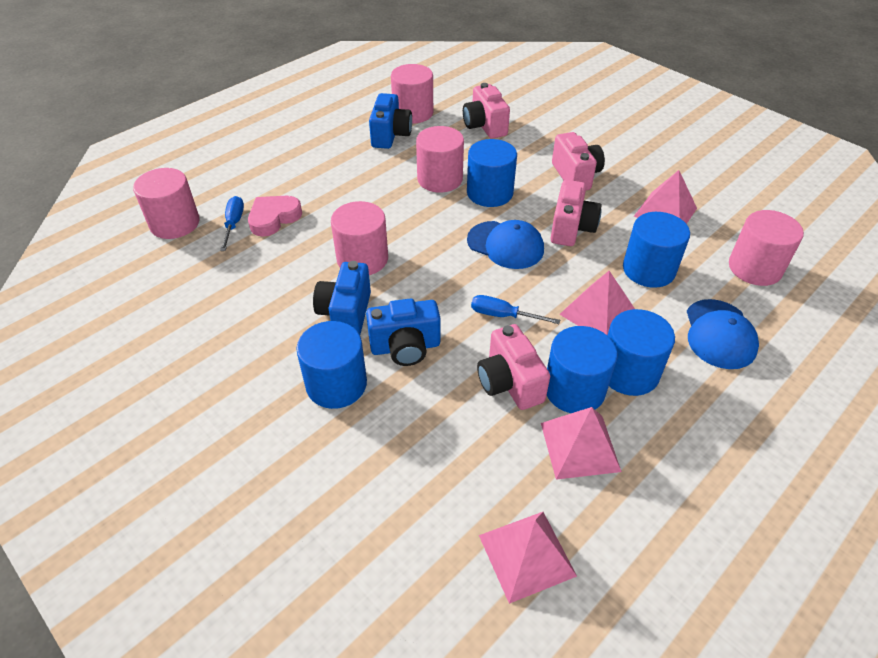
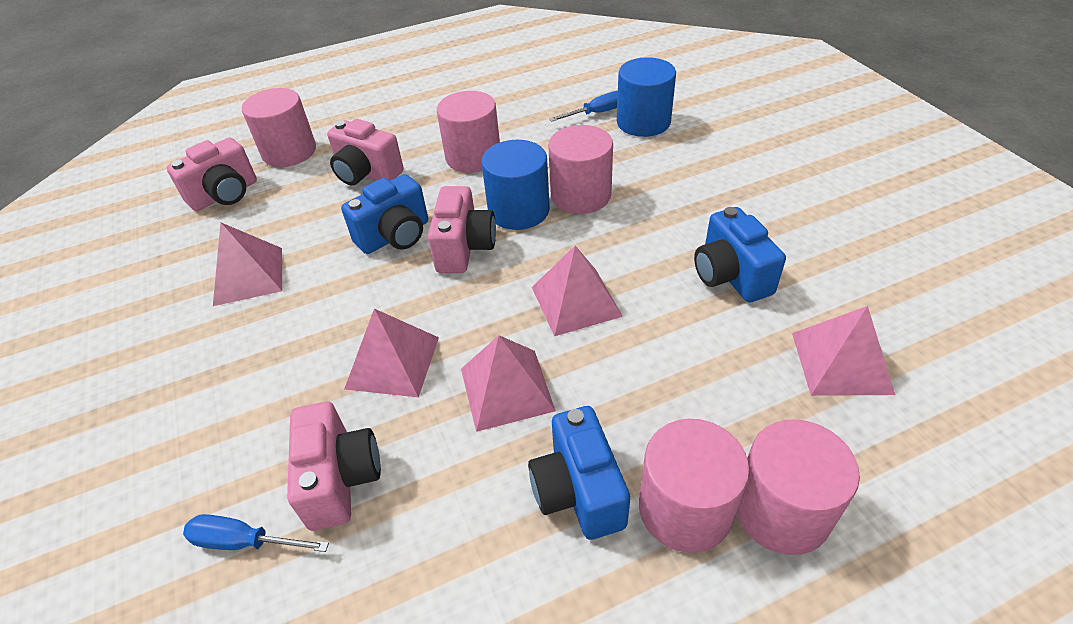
blue cap: [467,220,544,269] [687,299,759,369] = 2 -> none = 0
blue cylinder: [296,321,367,409] [467,139,517,207] [547,326,617,413] [607,309,675,396] [623,212,690,288] = 5 -> [481,140,550,230] [617,57,676,137] = 2
pink heart: [248,196,302,237] = 1 -> none = 0
pink pyramid: [479,512,577,604] [541,407,622,480] [559,271,635,335] [634,170,697,224] = 4 -> [213,222,282,306] [344,309,439,397] [461,335,556,432] [532,246,623,336] [792,306,895,396] = 5

